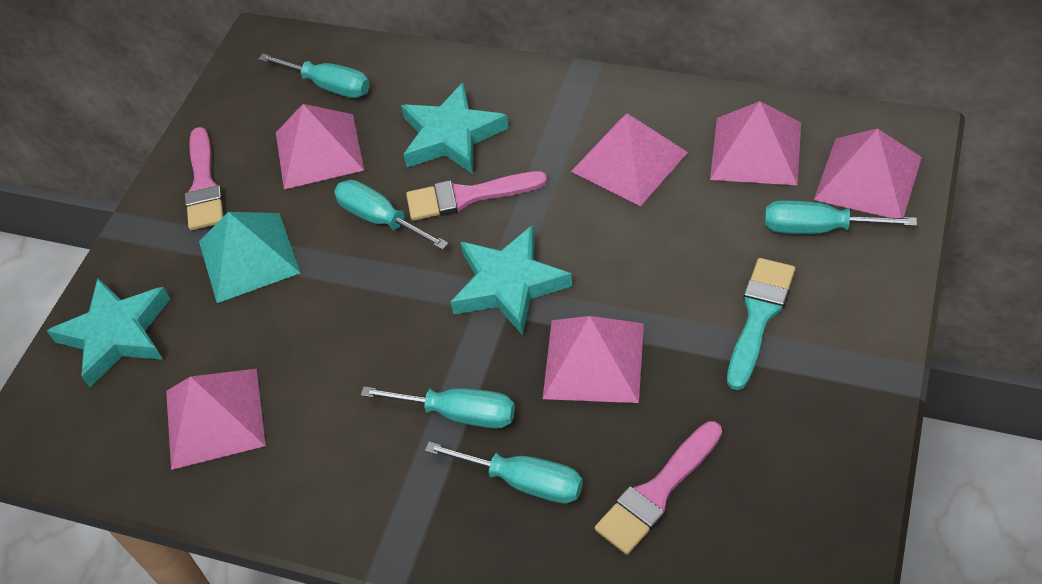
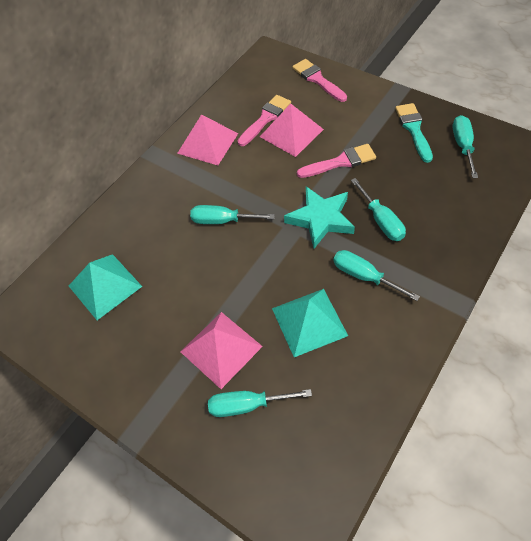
pink pyramid: [166,369,266,470] [276,104,364,189] [543,316,644,403] [571,113,688,206] [710,101,801,185] [814,128,922,218] = 6 -> [177,114,238,165] [180,312,263,389] [260,104,324,157] = 3
turquoise pyramid: [199,212,300,303] = 1 -> [69,254,142,320] [272,289,348,357] = 2
turquoise star: [47,278,170,388] [401,82,509,174] [451,225,573,335] = 3 -> [284,186,355,249] = 1

